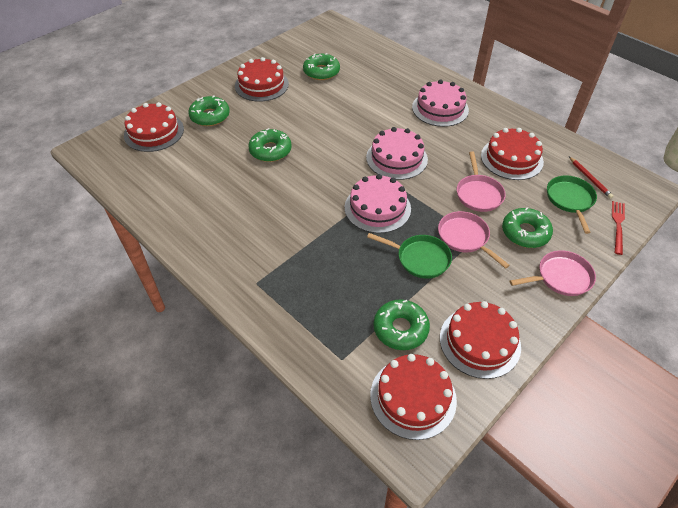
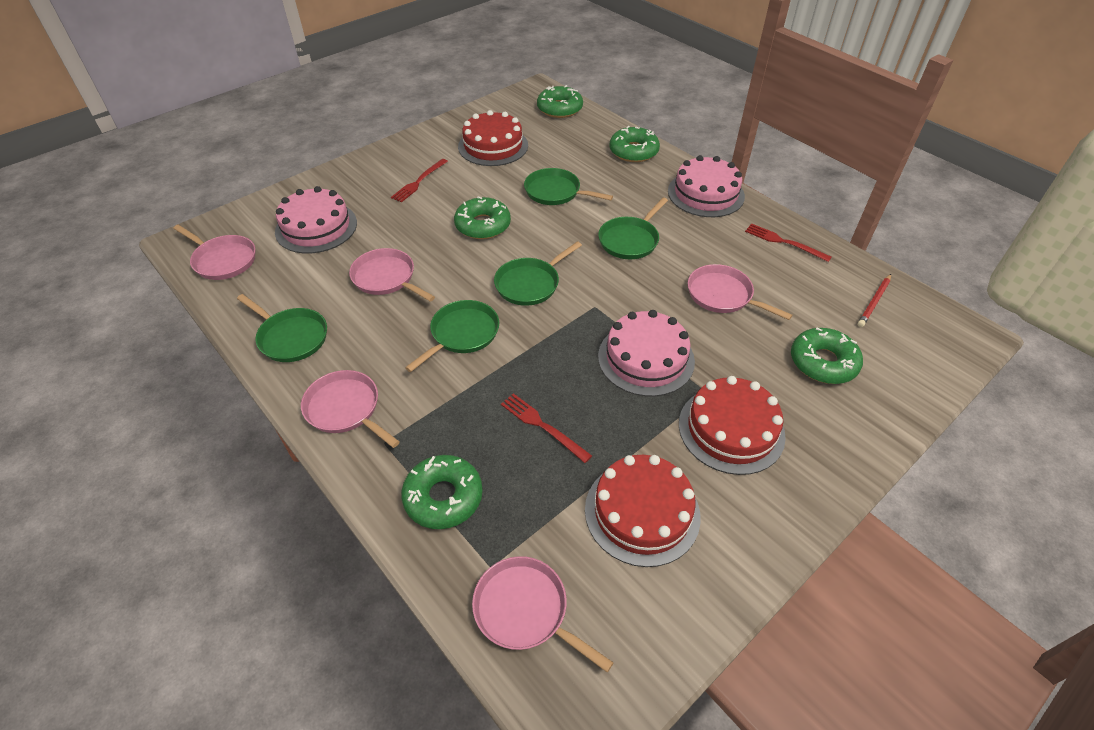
green pan: [367,233,452,279] [547,175,597,234] = 2 -> [237,294,327,362] [405,300,499,372] [494,241,582,306] [524,168,613,205] [598,197,668,259] = 5
pink pan: [438,211,510,269] [457,151,506,212] [510,250,596,296] = 3 -> [173,225,256,280] [301,370,400,448] [349,248,435,302] [472,556,614,672] [688,264,793,320] = 5
red cake: [124,102,184,152] [235,57,289,101] [370,354,457,440] [440,301,521,379] [481,128,544,180] = 5 -> [458,110,528,166] [585,455,701,567] [679,376,786,475] = 3
red fork: [612,201,625,255] = 1 -> [391,159,448,202] [501,393,592,463] [745,223,832,262] = 3

